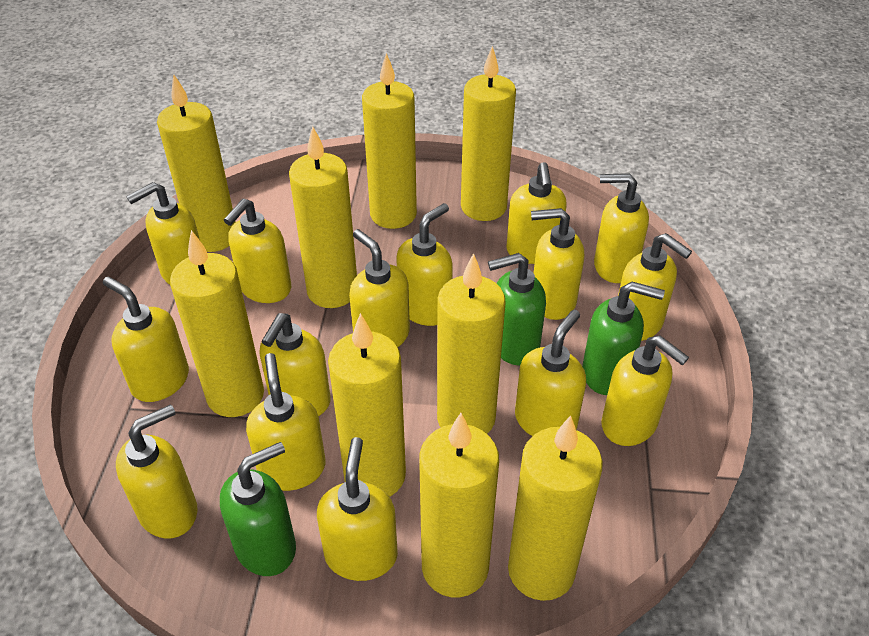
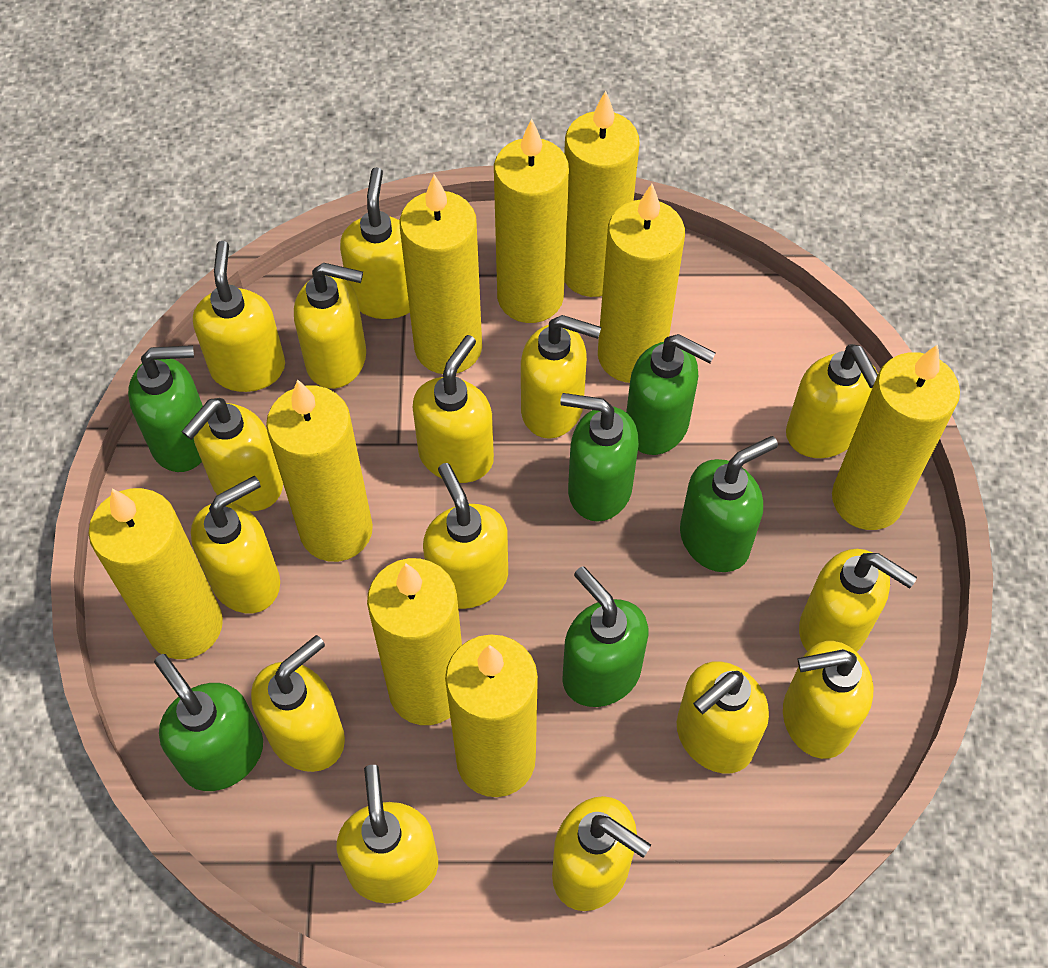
green soap dispenser: [220,442,296,576] [488,253,546,365] [582,282,665,395] = 3 -> [128,345,203,472] [154,654,263,791] [560,393,639,522] [563,566,648,707] [626,334,716,455] [680,436,778,572] = 6

